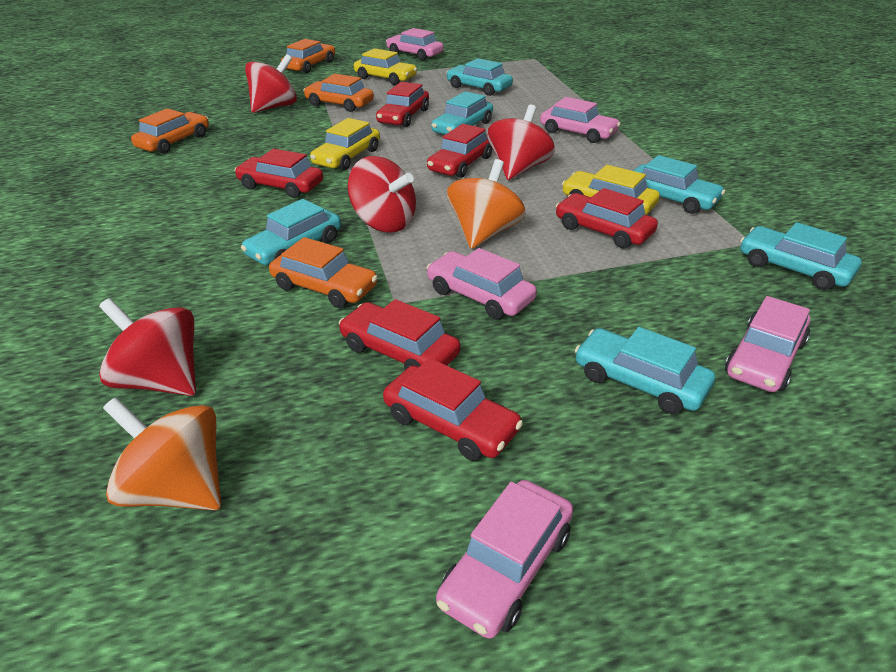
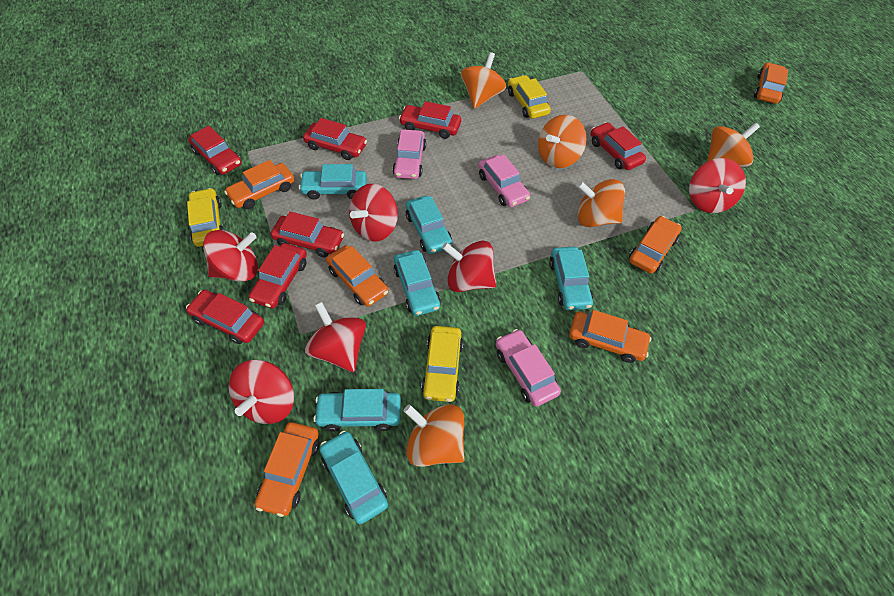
orange car: [131,108,209,154] [269,237,378,308] [281,39,335,73] [303,74,374,112] = 4 -> [224,160,295,209] [255,422,319,517] [326,245,389,307] [569,310,652,363] [629,216,682,274] [754,63,788,104] = 6
orange spinning top: [103,397,221,510] [447,159,526,249] = 2 -> [404,404,465,467] [461,52,506,109] [538,115,587,168] [577,179,625,227] [707,123,760,167] = 5
pink car: [386,28,444,60] [426,248,537,319] [436,480,573,639] [540,97,621,143] [725,296,810,392] = 5 -> [393,129,426,179] [478,154,530,207] [496,329,561,407] = 3
red car: [234,149,323,198] [339,299,460,370] [376,82,429,127] [383,358,523,461] [427,124,492,178] [555,188,658,249] = 6 -> [186,290,264,344] [188,126,242,175] [249,243,307,308] [271,212,344,258] [303,118,367,160] [399,101,461,139] [591,122,646,170] = 7
red spinning top: [99,298,196,396] [245,54,297,113] [347,156,416,233] [487,105,555,180] = 4 -> [203,230,258,282] [229,360,294,424] [305,302,366,372] [349,184,398,242] [442,241,496,292] [689,158,746,213] = 6

